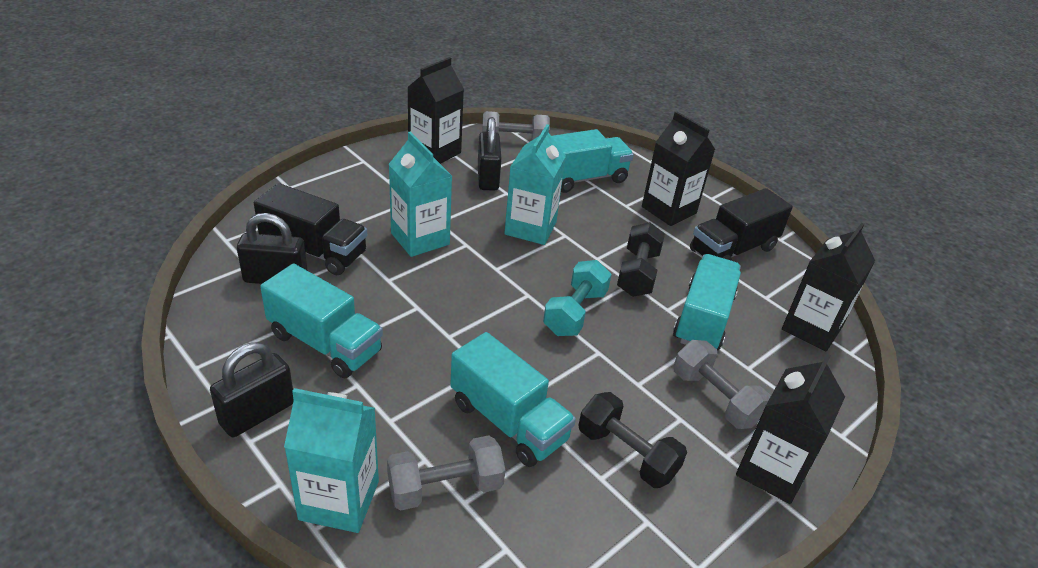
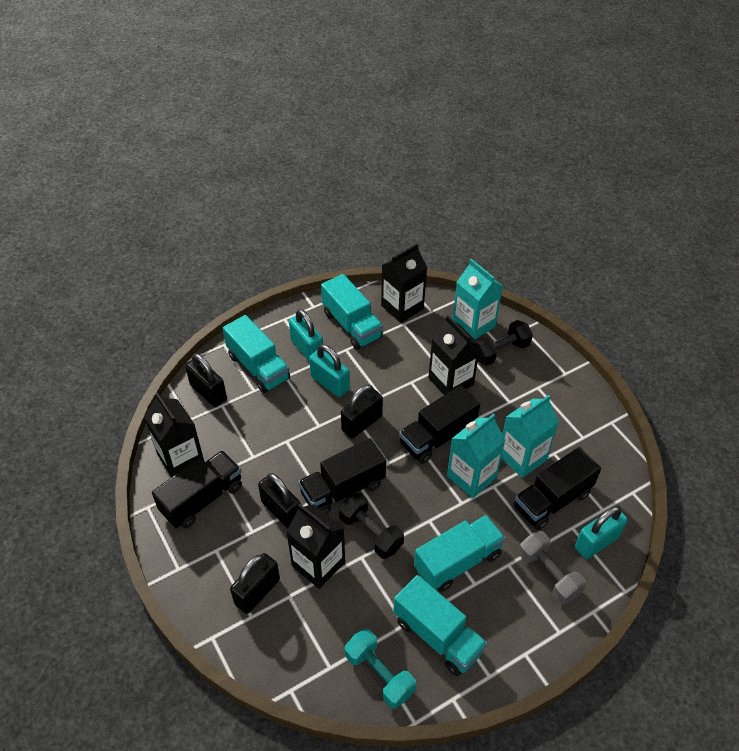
black padlock: [210,342,294,437] [237,213,308,284] [478,117,502,191] = 3 -> [185,353,227,407] [230,553,280,614] [258,473,301,529] [341,385,383,438] = 4
black truck: [254,183,367,275] [690,188,793,261] = 2 -> [152,450,242,528] [298,438,386,514] [399,385,480,464] [514,447,601,530] = 4
grey dumbbell: [387,435,505,510] [482,111,550,141] [673,340,771,429] = 3 -> [518,531,586,605] = 1
turquoise padlock: none = 0 -> [289,309,323,362] [309,344,350,397] [575,506,628,559] = 3

